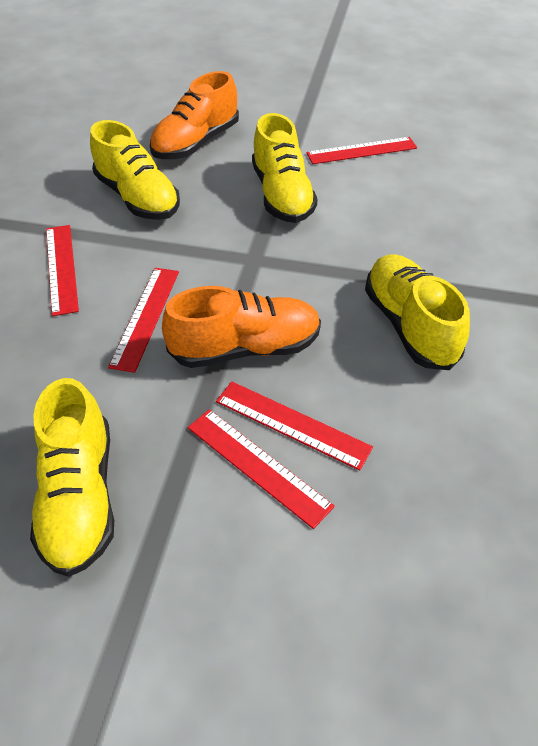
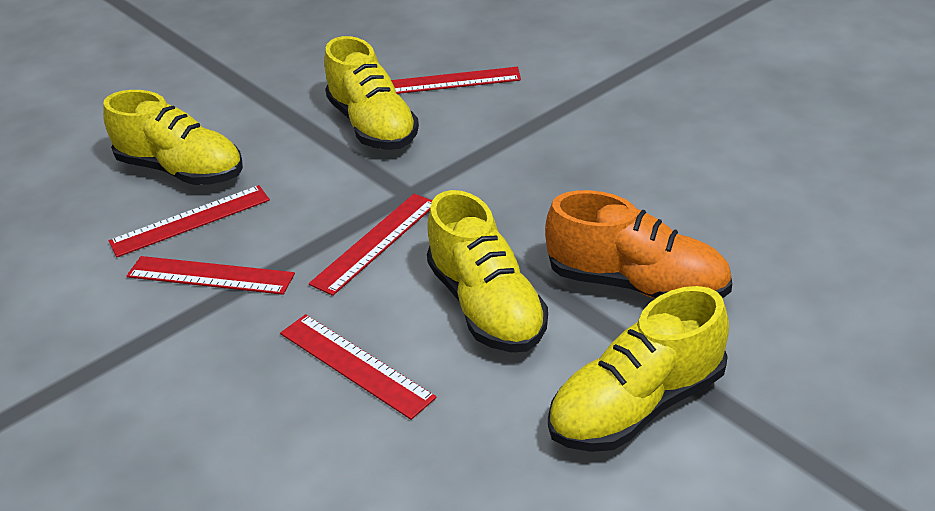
orange shoe: [150,71,239,159] [162,286,321,368] = 2 -> [545,190,732,299] = 1

